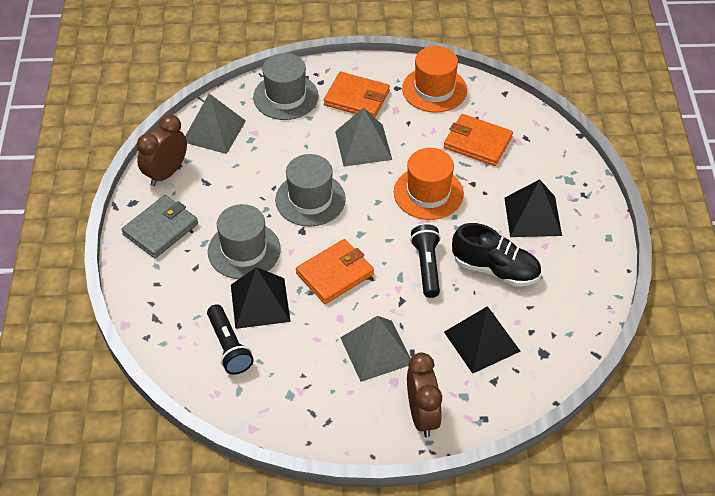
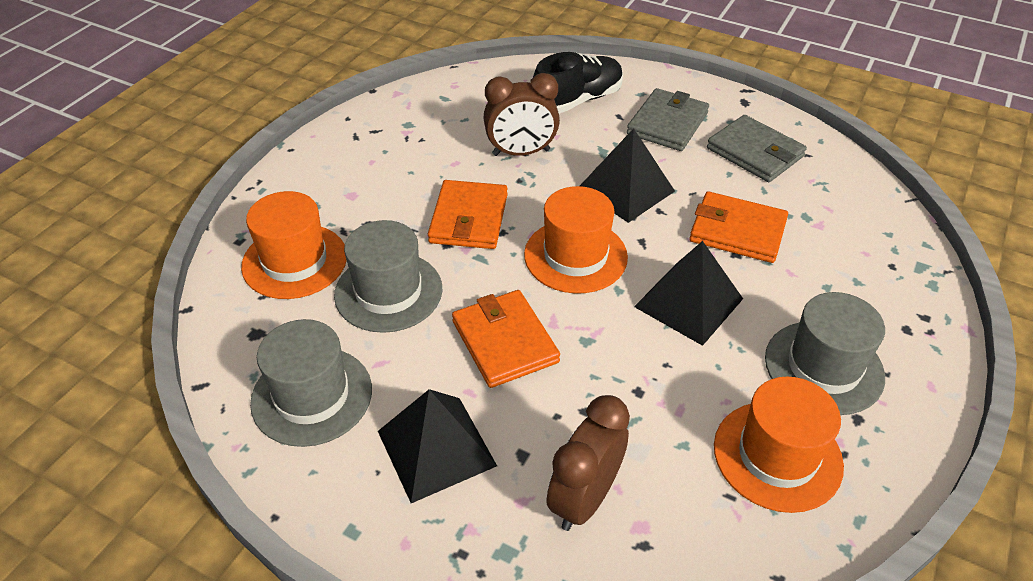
black flashlight: [207,304,254,375] [410,224,441,298] = 2 -> none = 0
grey pyramid: [185,94,246,154] [335,108,392,167] [340,316,411,382] = 3 -> none = 0
grey wallet: [121,195,198,258] = 1 -> [627,88,709,151] [707,115,807,182] = 2
orange hat: [394,148,464,220] [402,46,467,113] = 2 -> [241,191,347,299] [524,186,628,294] [714,377,844,513] = 3

